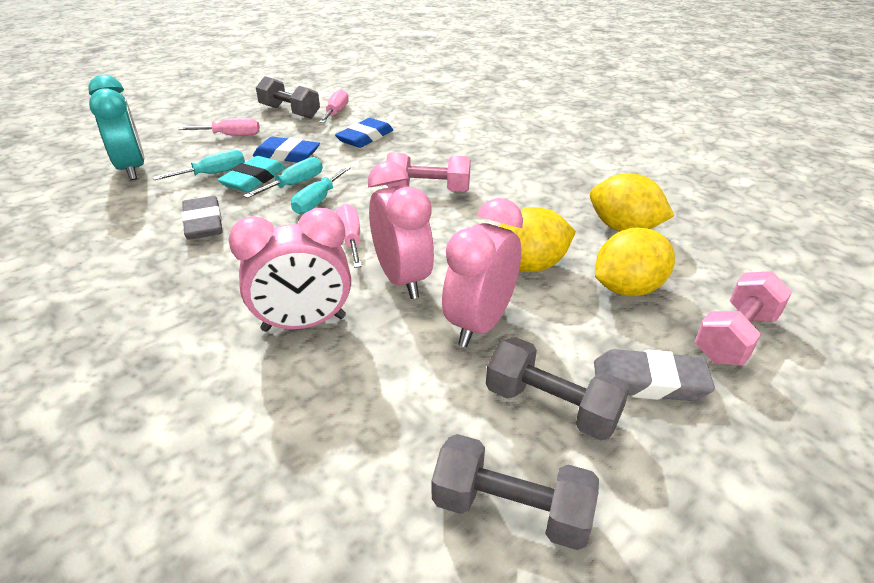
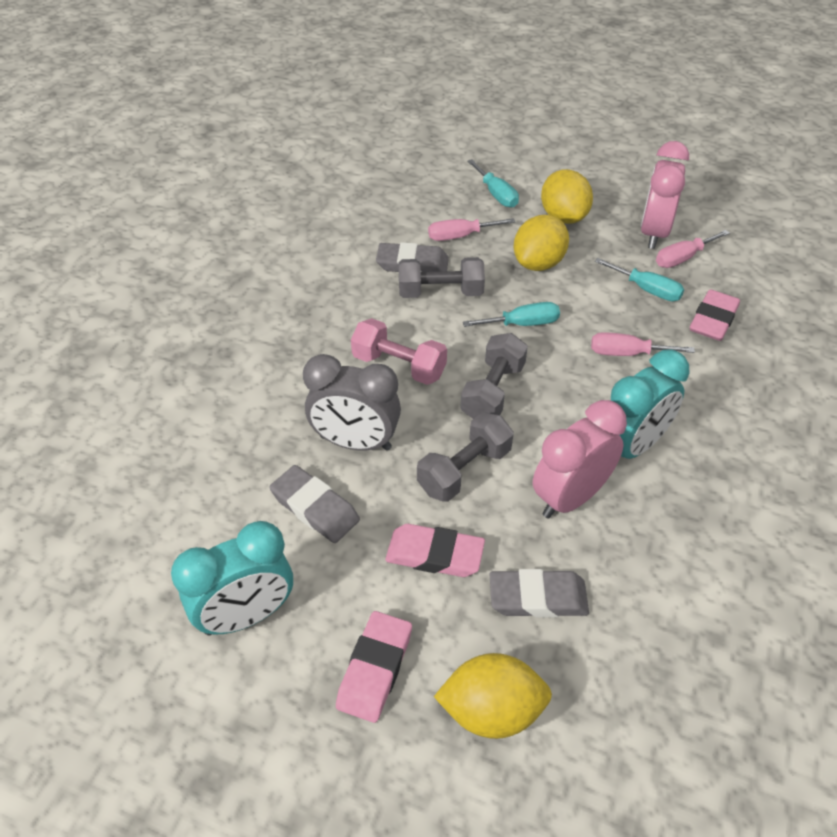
blue eraser: [253,137,320,163] [335,118,393,148] = 2 -> none = 0
grey clock: none = 0 -> [303,354,401,451] = 1
grey eraser: [181,196,223,240] [594,349,715,401] = 2 -> [269,465,360,543] [376,242,449,272] [490,569,589,618] = 3
pink clock: [228,208,351,332] [368,161,434,299] [442,198,523,347] = 3 -> [533,400,627,519] [641,141,689,249] = 2
pink dumbbell: [386,153,471,192] [695,271,792,365] = 2 -> [351,318,447,385] = 1
pink eraser: none = 0 -> [336,611,412,723] [385,524,485,577] [690,289,740,341] = 3
turquoise clock: [88,75,145,180] = 1 -> [171,521,293,636] [611,350,690,459] = 2
turquoise eraser: [217,156,286,192] = 1 -> none = 0

